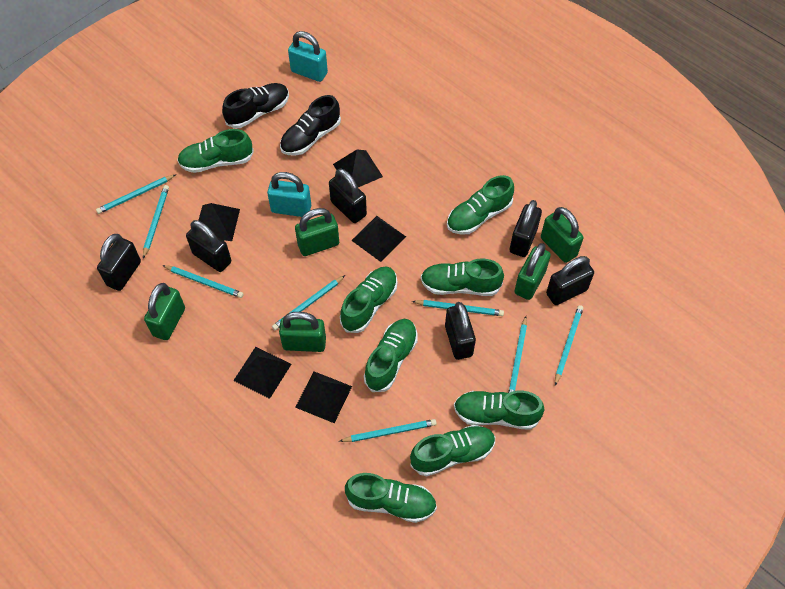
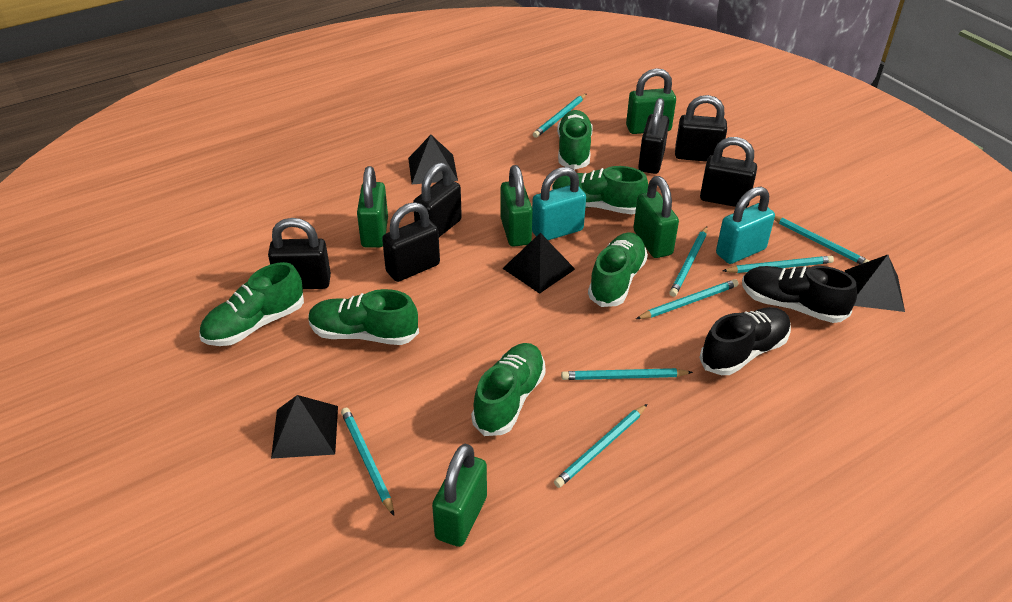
black pyramid: [198,203,240,241] [233,347,291,399] [295,371,352,423] [333,150,383,187] [351,216,406,262] = 5 -> [271,395,338,459] [408,135,458,184] [502,233,575,294] [845,255,905,312] = 4
green shoe: [177,129,254,173] [340,267,397,333] [345,473,437,523] [364,319,418,392] [410,425,495,476] [421,258,504,296] [447,175,514,235] [454,391,544,430] = 8 -> [199,262,304,346] [308,289,419,345] [471,343,546,436] [552,166,648,214] [557,110,593,170] [588,232,648,307] = 6

